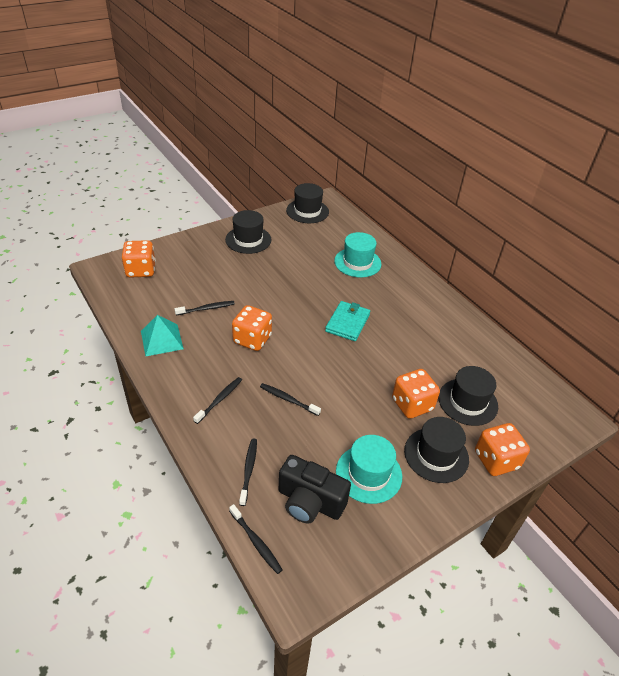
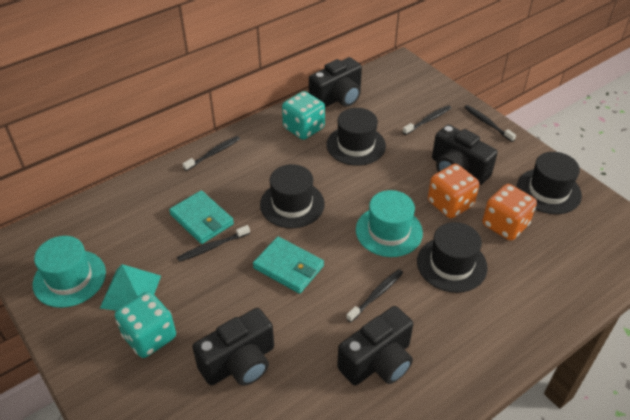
black camera: [279,455,351,524] = 1 -> [192,308,274,386] [309,57,362,107] [337,306,413,386] [432,125,498,185] = 4
orange dice: [122,240,156,278] [232,305,272,351] [392,369,440,419] [475,423,530,476] = 4 -> [428,164,479,218] [482,184,537,241] = 2
turquoise dice: none = 0 -> [115,291,176,358] [282,91,325,140] = 2
turquoise wallet: [325,301,370,341] = 1 -> [169,190,234,244] [253,237,324,294] = 2

